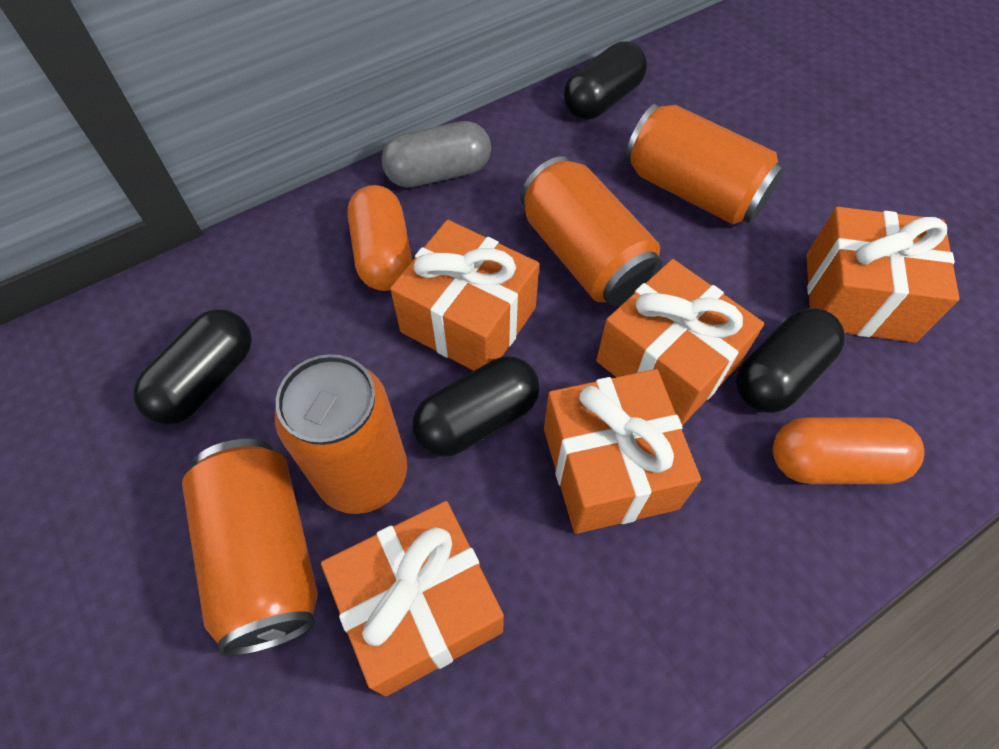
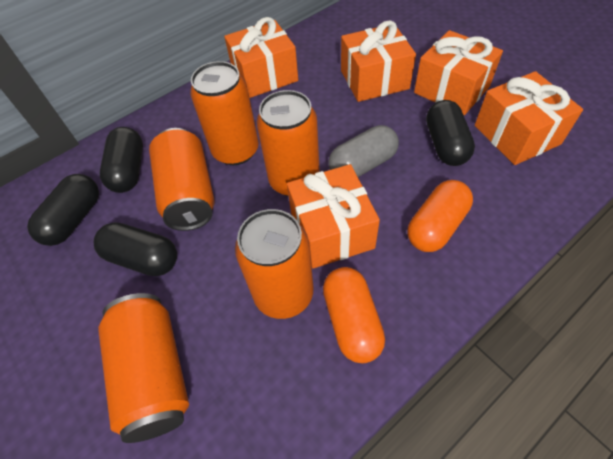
orange can: [182,439,318,656] [275,354,407,514] [520,156,662,306] [625,103,784,225] = 4 -> [98,293,189,443] [149,128,215,231] [190,61,259,165] [235,209,313,319] [256,90,320,196] = 5

